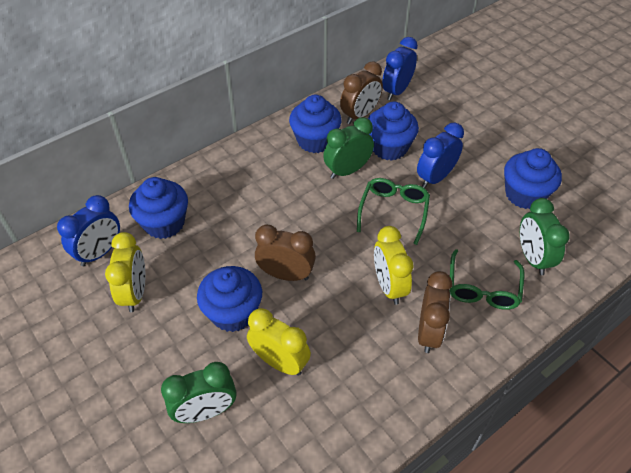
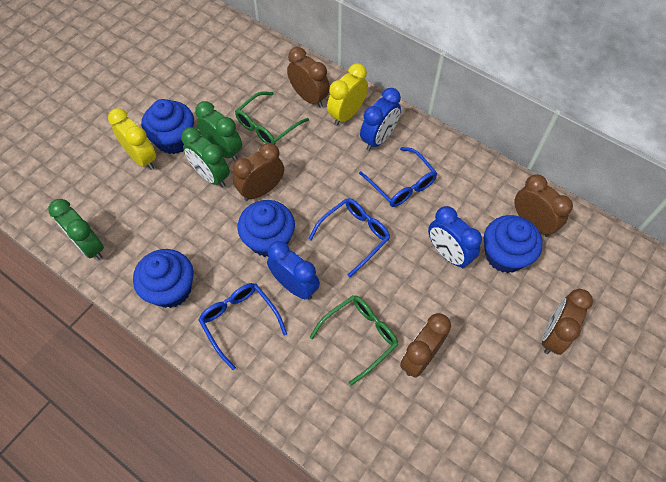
blue cupcake: [129,177,188,239] [197,266,262,332] [289,95,342,153] [368,101,419,161] [504,148,562,209] = 5 -> [133,249,194,308] [141,99,194,154] [238,200,295,257] [484,215,543,273] = 4
blue glasses: none = 0 -> [198,283,287,370] [308,198,390,277] [359,147,437,207] = 3
brown clock: [255,225,316,281] [340,61,383,124] [418,271,452,353] = 3 -> [232,143,284,201] [287,47,330,108] [400,313,451,378] [514,174,573,237] [542,289,593,355] = 5
yellow clock: [105,232,145,312] [247,308,311,376] [374,226,413,305] = 3 -> [108,108,156,170] [327,63,368,126] = 2

